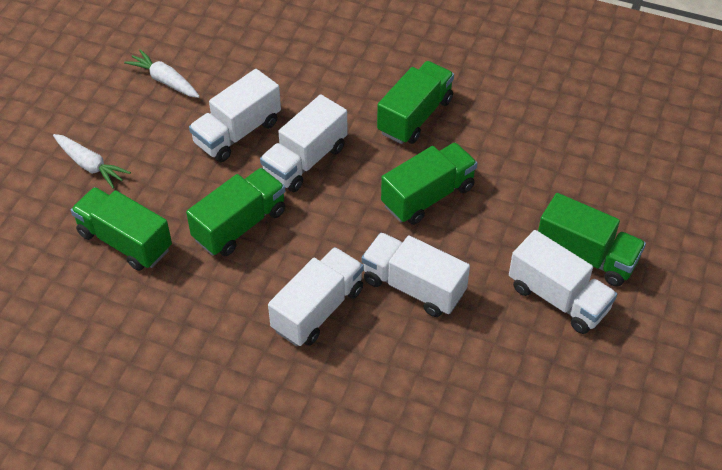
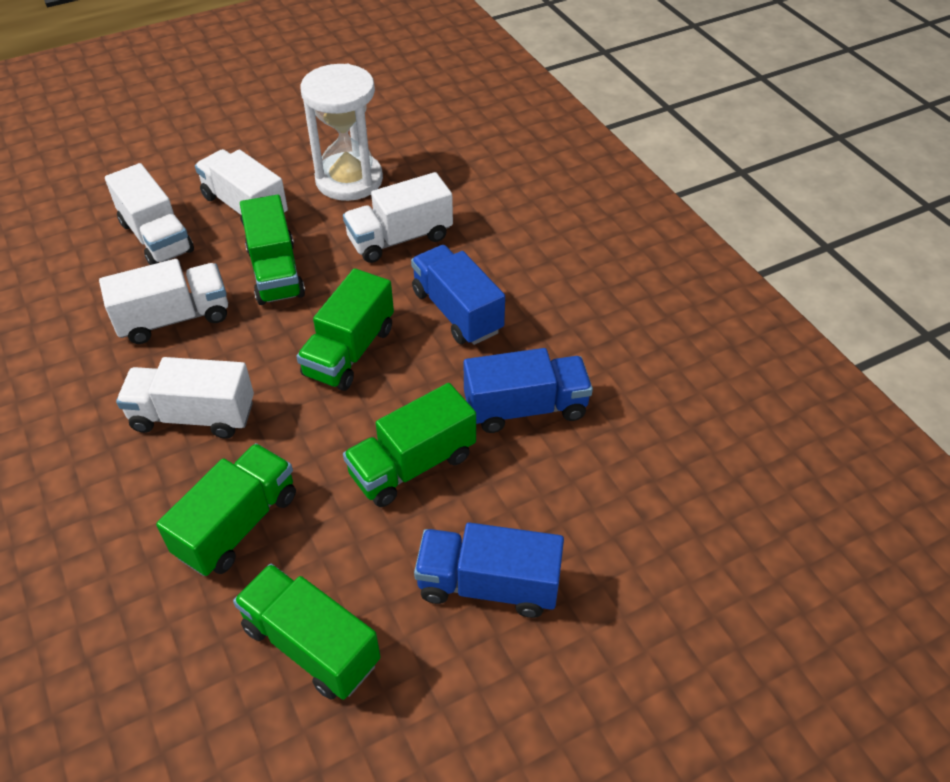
blue truck: none = 0 -> [411,245,505,345] [414,522,564,618] [463,348,593,433] = 3
white carrot: [53,134,131,189] [124,49,200,98] = 2 -> none = 0
white hourglass: none = 0 -> [300,64,383,201] = 1

